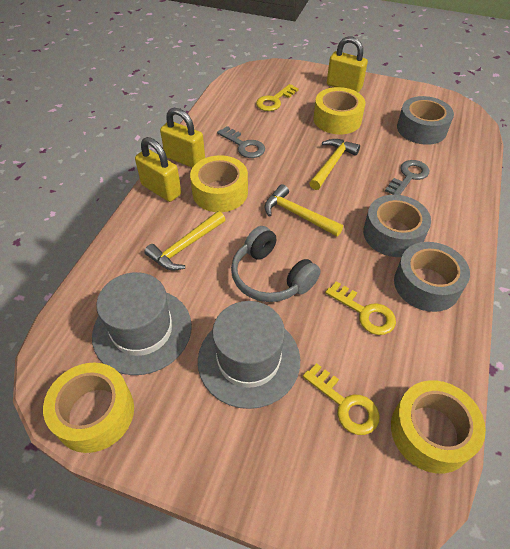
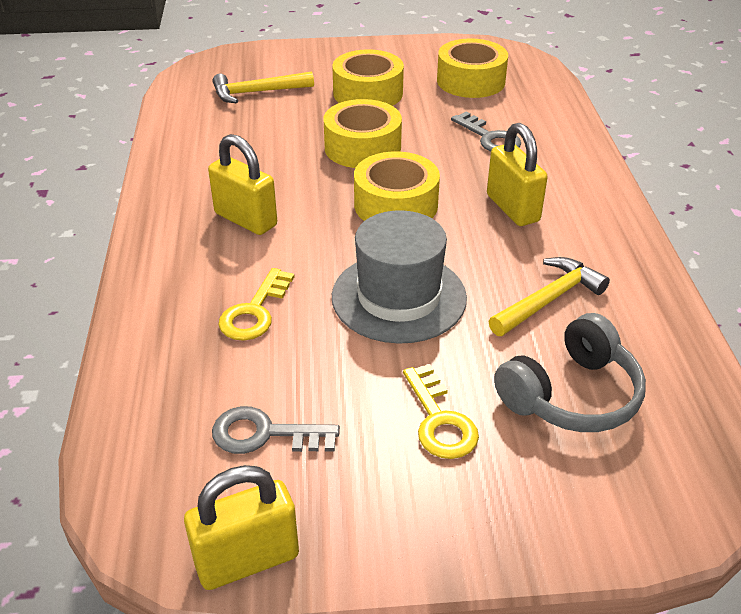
grey hat: [92,272,192,375] [198,301,300,409] = 2 -> [332,210,467,344] = 1
grey tape: [363,195,431,257] [394,242,470,312] [397,96,454,145] = 3 -> none = 0
yellow hammer: [144,211,226,270] [264,184,343,236] [310,139,360,190] = 3 -> [213,71,314,103] [488,257,610,336] = 2
yellow key: [256,84,299,111] [303,363,380,435] [325,281,396,335] = 3 -> [219,268,295,341] [403,364,479,459] = 2

